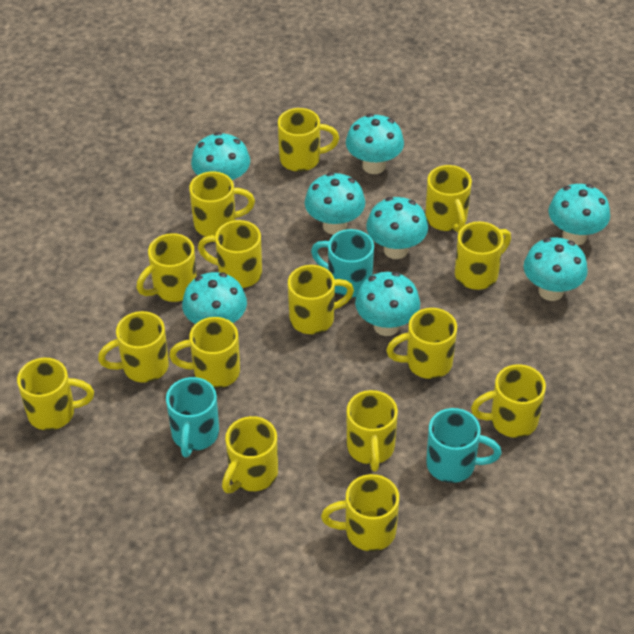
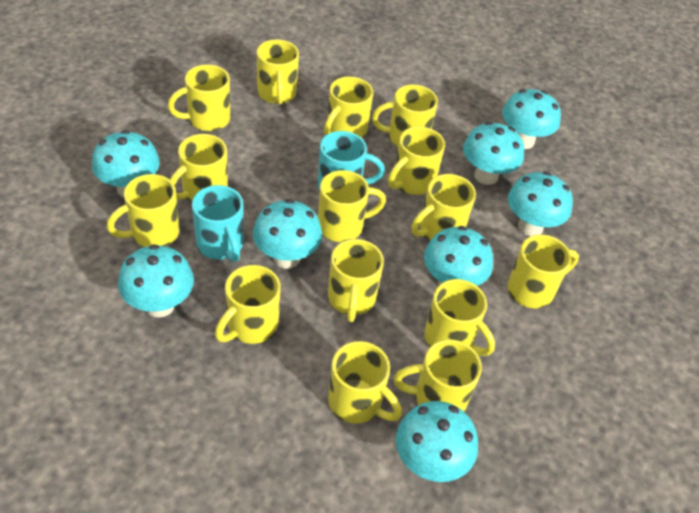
turquoise mug: [166,377,219,457] [311,229,374,297] [426,408,502,483] = 3 -> [192,185,243,262] [318,131,385,190] = 2

